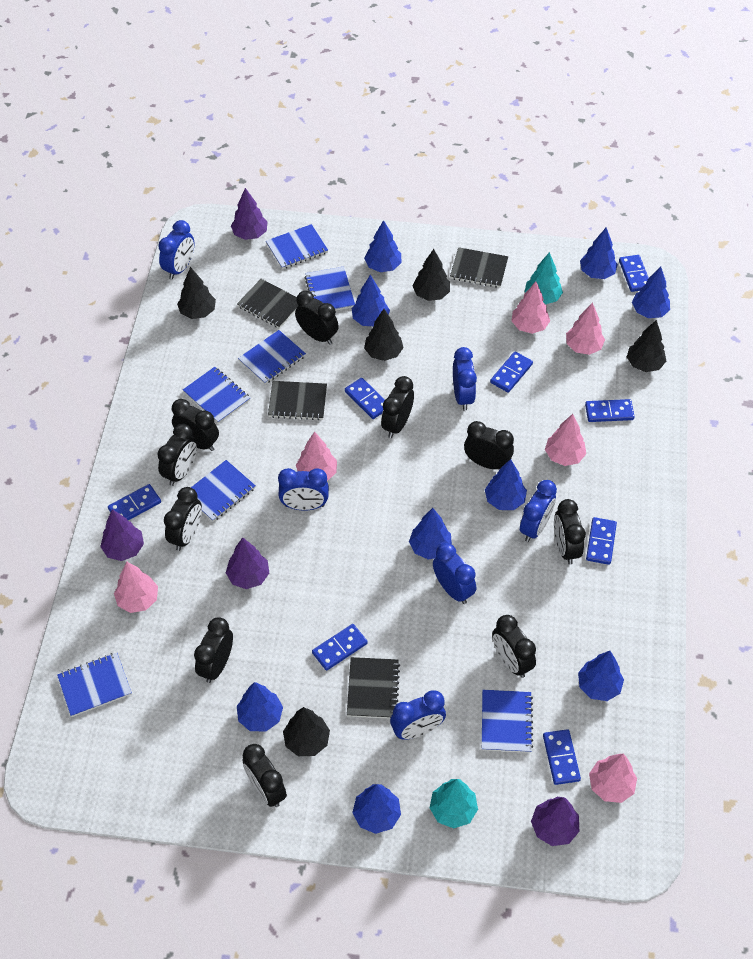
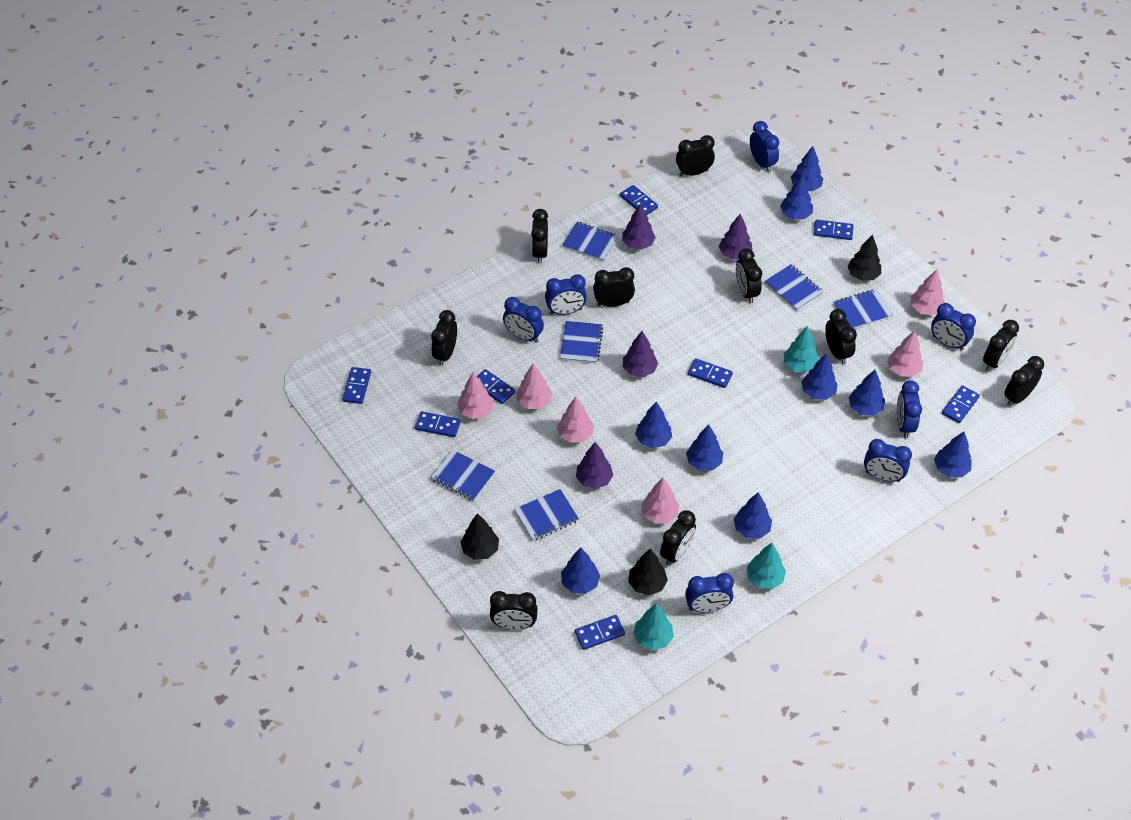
black notebook: [237,279,298,329] [268,381,327,420] [347,657,400,718] [450,247,508,288] = 4 -> none = 0
black tree: [177,267,216,319] [283,707,330,756] [364,309,404,361] [413,249,450,301] [627,320,666,372] = 5 -> [460,513,499,560] [628,549,668,595] [847,235,881,281] = 3
blue clock: [158,220,195,279] [278,468,329,511] [390,690,446,740] [433,543,476,604] [453,347,477,411] [520,480,557,542] = 6 -> [503,297,544,343] [545,274,587,315] [685,573,734,613] [750,121,779,172] [864,439,912,482] [897,380,922,438] [931,303,976,351] = 7
blue notebook: [57,653,132,717] [183,367,250,424] [191,460,256,522] [238,330,306,384] [266,224,328,269] [305,267,355,311] [482,690,533,753] = 7 -> [430,449,495,501] [514,489,579,541] [560,321,603,364] [562,222,618,262] [765,264,823,311] [834,289,893,329] = 6
turquoise tree: [430,779,478,829] [525,252,563,304] = 2 -> [633,604,674,650] [746,543,786,589] [784,326,819,373] = 3

